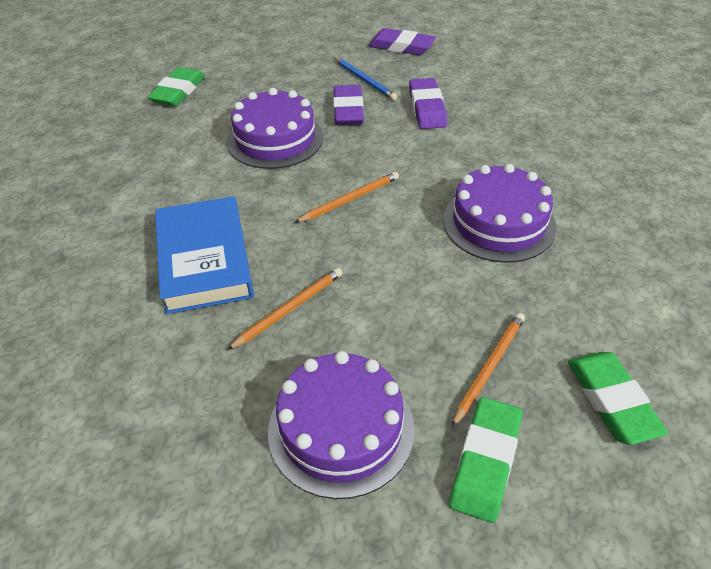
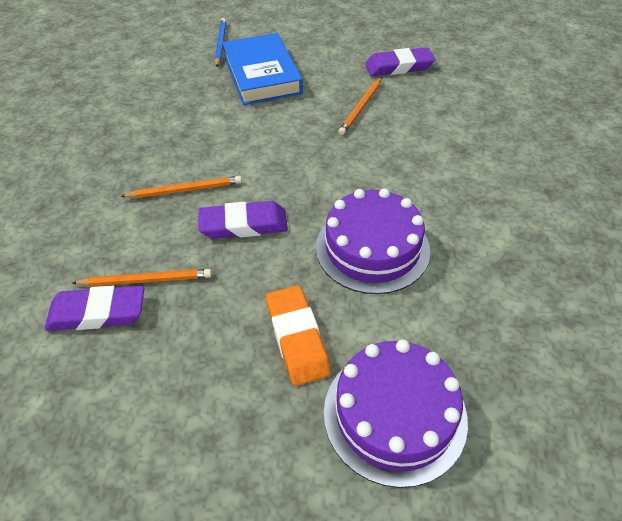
green eraser: [147,67,205,106] [449,397,522,523] [568,352,668,445] = 3 -> none = 0
orange eraser: none = 0 -> [266,285,331,386] = 1
purple cake: [227,88,323,169] [268,351,415,499] [443,164,557,263] = 3 -> [316,188,430,294] [324,340,468,488] = 2

